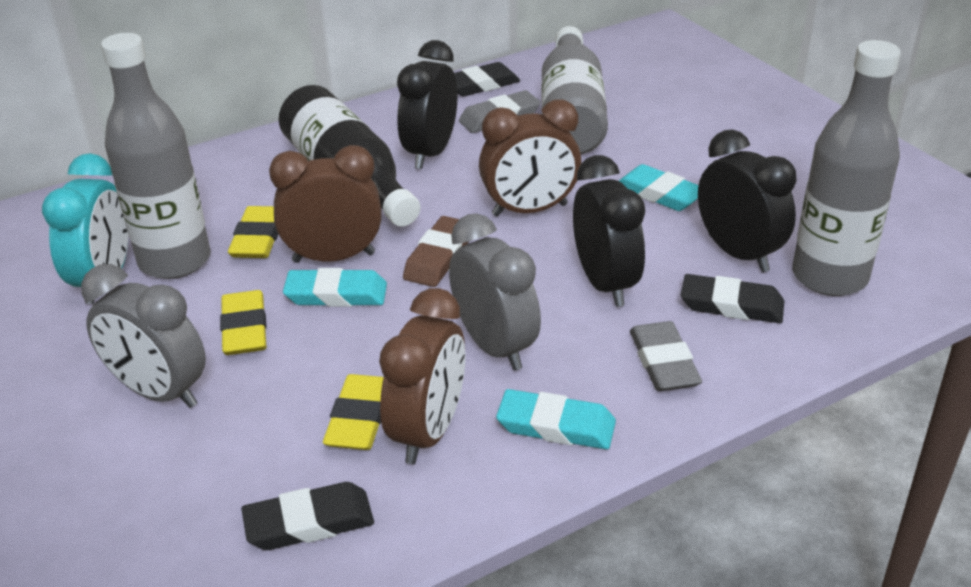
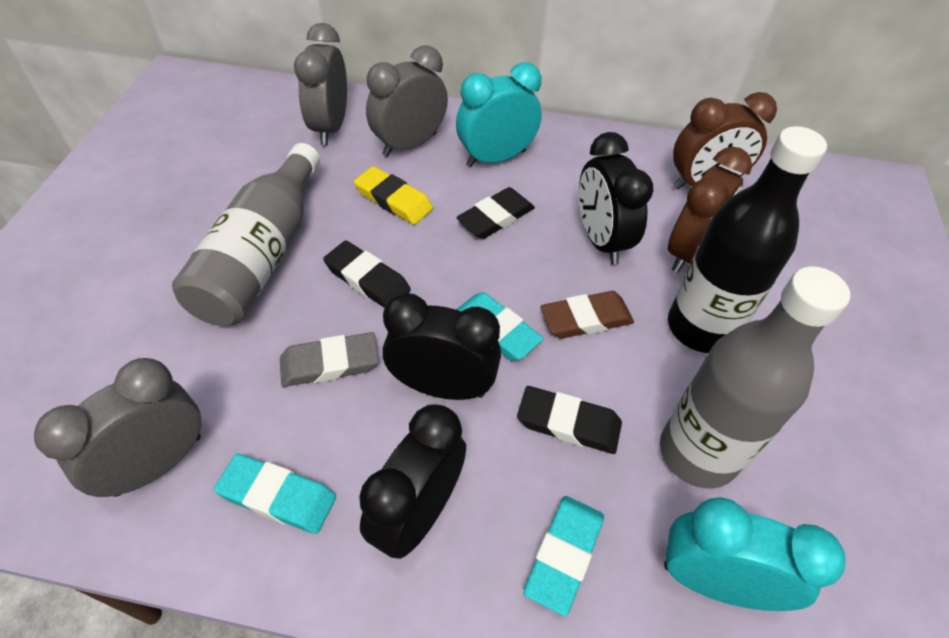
brown clock: [269,145,382,263] [379,288,465,464] [479,99,581,217] = 3 -> [668,147,752,273] [673,92,777,190] = 2
grey bottle: [101,33,211,279] [541,26,608,154] [792,40,901,296] = 3 -> [172,143,320,326] [660,266,850,489] = 2
grey clock: [81,264,206,408] [449,213,541,371] = 2 -> [34,358,202,497] [294,23,347,145] [366,45,448,157] = 3
grey eraser: [459,90,540,133] [630,321,702,391] = 2 -> [280,332,379,387] = 1
turquoise clock: [42,153,128,304] = 1 -> [456,62,542,167] [664,497,846,611] = 2
yellow eraser: [220,290,266,355] [228,206,278,258] [323,374,384,450] = 3 -> [354,166,433,225] = 1

